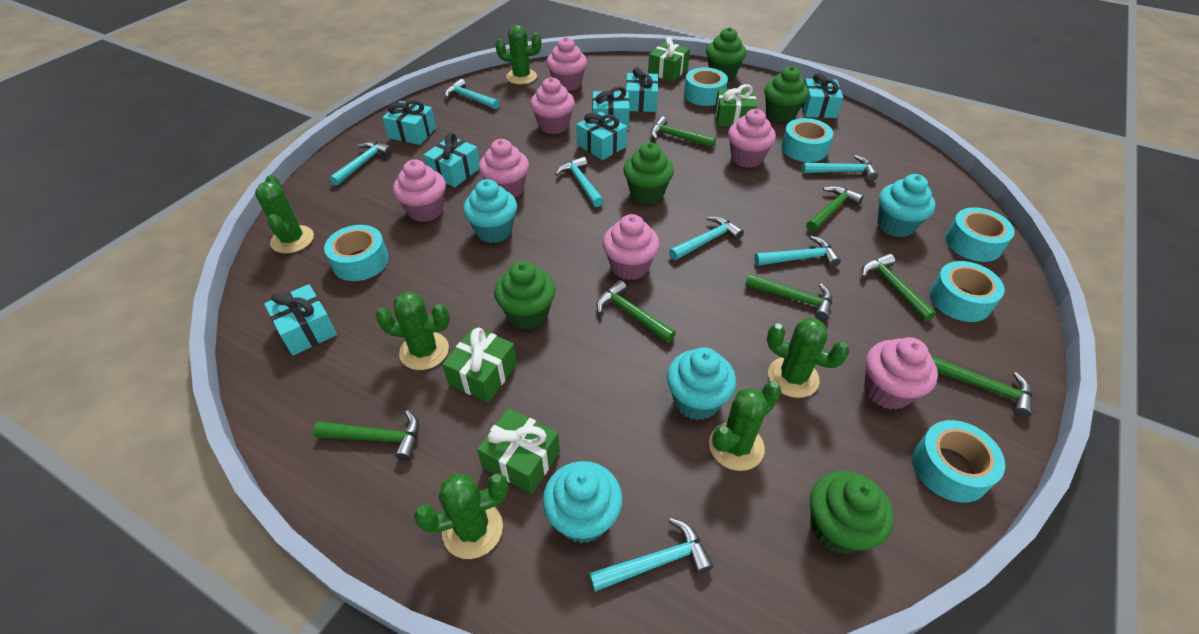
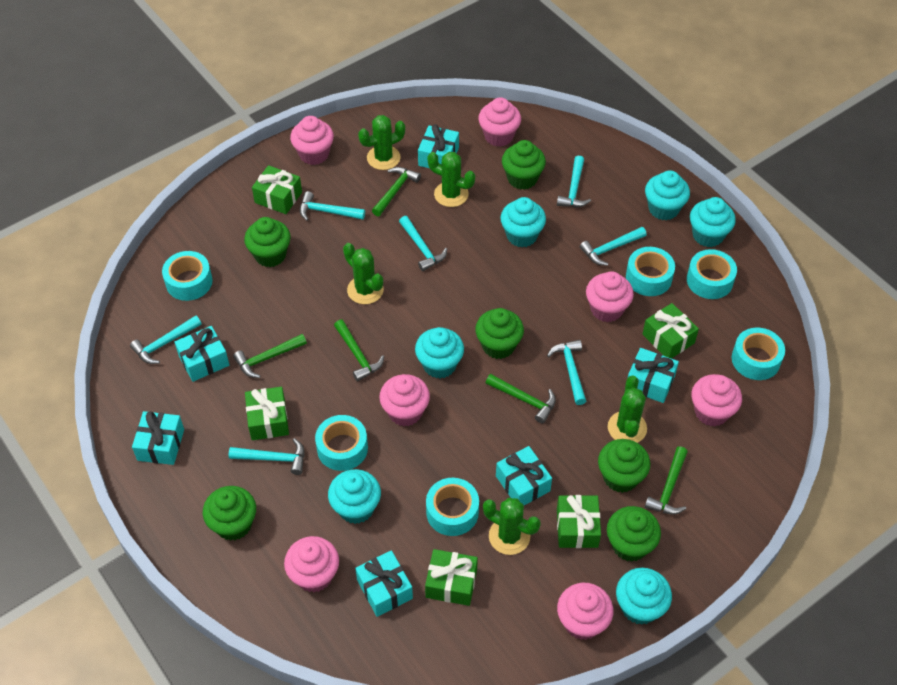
green cactus: [255,175,314,254] [375,291,450,370] [414,474,508,559] [495,25,541,84] [709,381,782,471] [767,318,850,398] = 6 -> [343,243,384,304] [358,115,405,170] [428,152,475,207] [483,498,541,555] [608,376,647,443] = 5
green cupcake: [494,261,556,329] [623,143,674,204] [706,27,746,80] [764,66,809,122] [810,471,894,554] = 5 -> [203,486,256,541] [244,217,291,267] [475,308,524,359] [502,140,546,190] [598,439,650,493] [607,506,661,562] = 6
green gift: [442,327,517,402] [477,408,560,494] [648,37,690,82] [715,84,757,126] = 4 -> [245,387,289,440] [252,165,302,214] [425,549,478,606] [557,495,601,548] [642,303,699,359] = 5
green hammer: [313,410,419,461] [597,280,676,343] [650,116,716,148] [745,274,832,321] [806,186,863,232] [862,254,936,321] [932,356,1032,418] = 7 -> [233,334,307,378] [334,320,384,381] [372,167,421,216] [486,374,556,424] [645,446,688,515] = 5
turquoise cupcake: [463,179,517,243] [543,461,622,543] [667,347,736,420] [877,174,935,238] = 4 -> [328,469,381,524] [415,327,464,379] [500,197,546,247] [616,568,672,625] [645,170,690,220] [690,197,736,247] = 6
turquoise gift: [264,284,337,356] [382,100,436,145] [424,133,480,187] [576,112,627,160] [592,86,630,129] [626,67,659,112] [802,73,844,118] = 7 -> [132,411,184,465] [174,326,229,382] [355,550,413,617] [418,124,459,168] [496,446,552,505] [628,348,679,403] = 6

